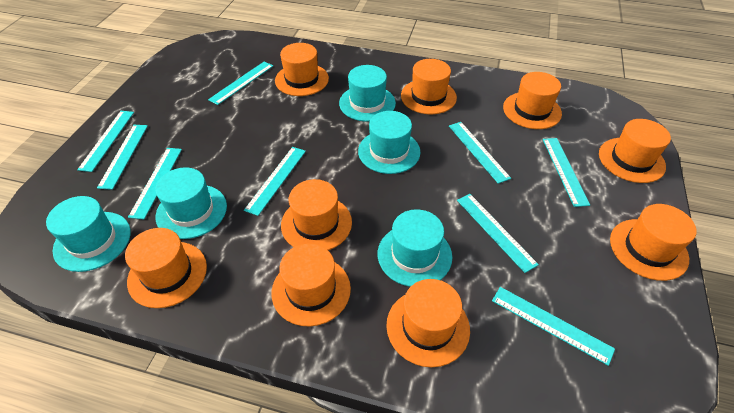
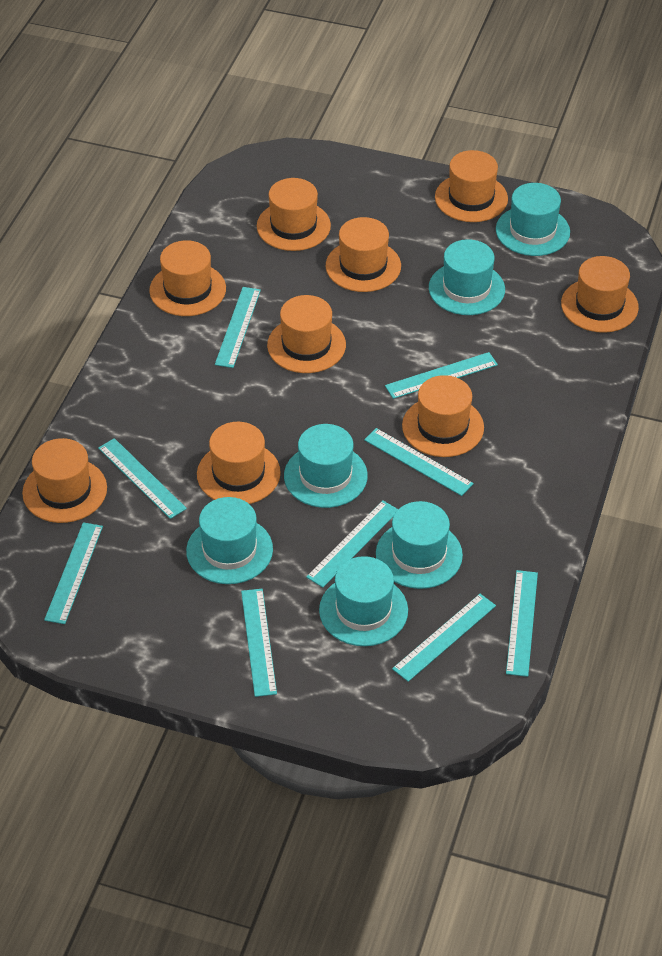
turquoise hat: [46,196,131,272] [155,167,227,239] [339,65,396,122] [358,111,421,174] [378,209,452,287] = 5 -> [186,497,273,584] [284,424,368,508] [319,556,408,646] [376,501,463,589] [429,239,505,315] [496,183,570,256] = 6

